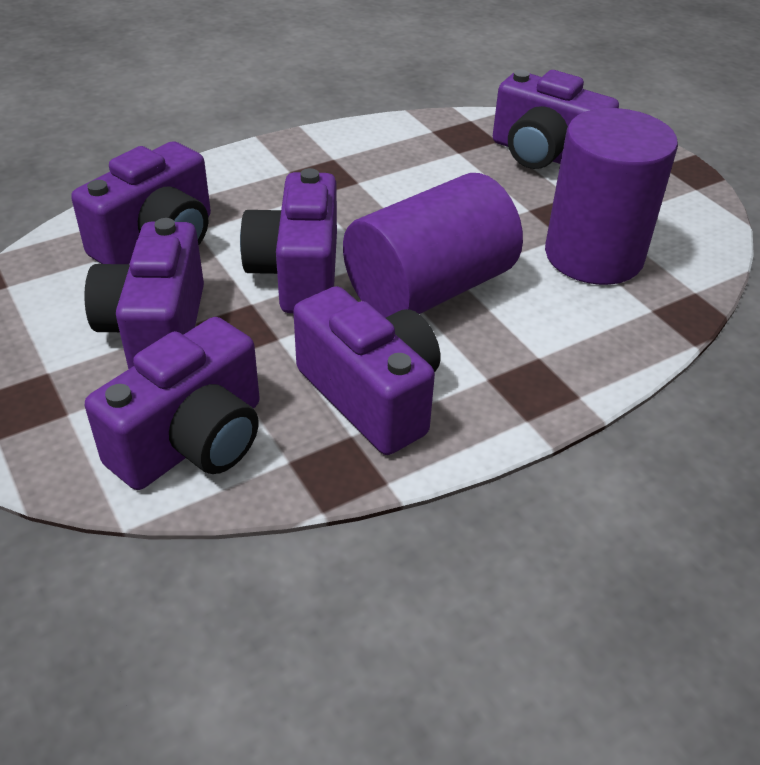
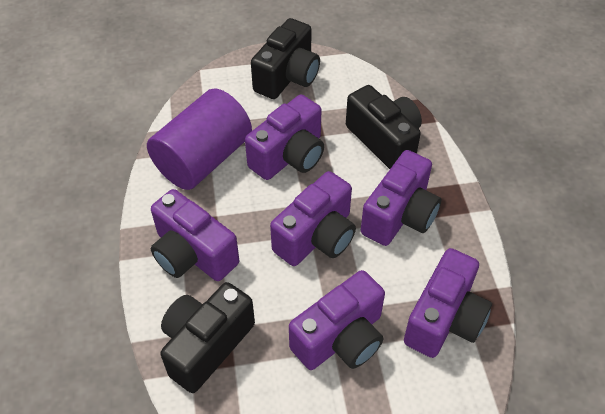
black camera: none = 0 -> [160,282,255,393] [251,18,320,99] [346,85,422,169] = 3
purple cylinder: [343,173,523,318] [545,108,678,285] = 2 -> [147,88,252,190] = 1

